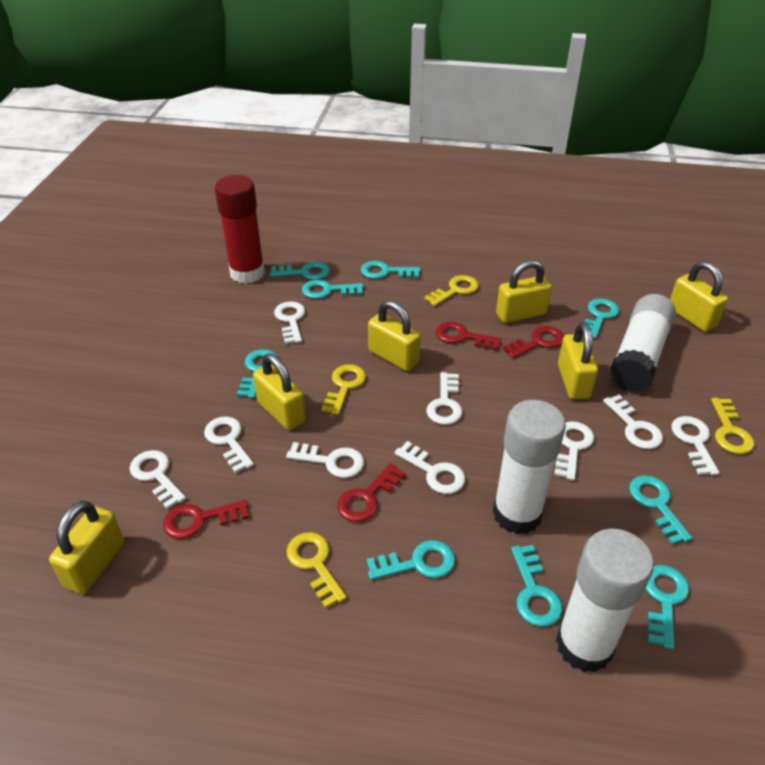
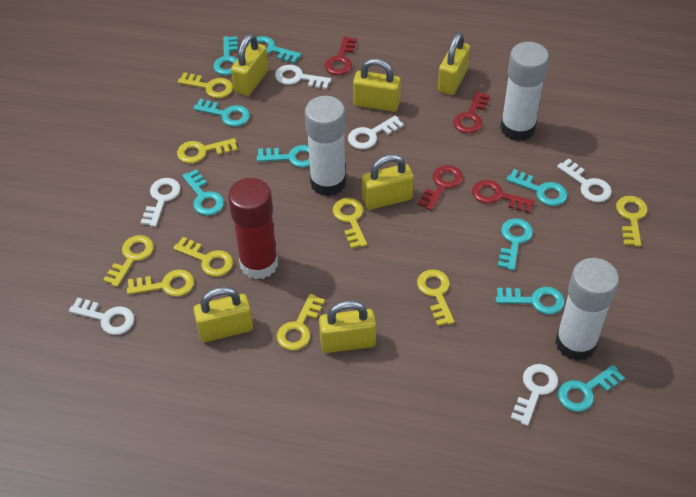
white key: [130,450,186,509] [204,416,254,473] [274,301,305,344] [286,442,364,478] [395,441,465,494] [427,372,462,425] [554,421,594,480] [603,394,663,449] [672,416,719,475] = 9 -> [69,298,134,335] [141,178,181,227] [275,65,331,89] [348,115,404,149] [511,364,558,426] [557,158,612,202] = 6
yellow key: [286,532,347,608] [321,364,366,415] [424,275,479,306] [711,398,754,454] = 4 -> [103,235,154,287] [127,270,194,297] [173,237,233,277] [177,138,238,163] [178,72,233,98] [277,294,325,351] [333,198,367,249] [417,269,455,326] [616,196,648,247] = 9

